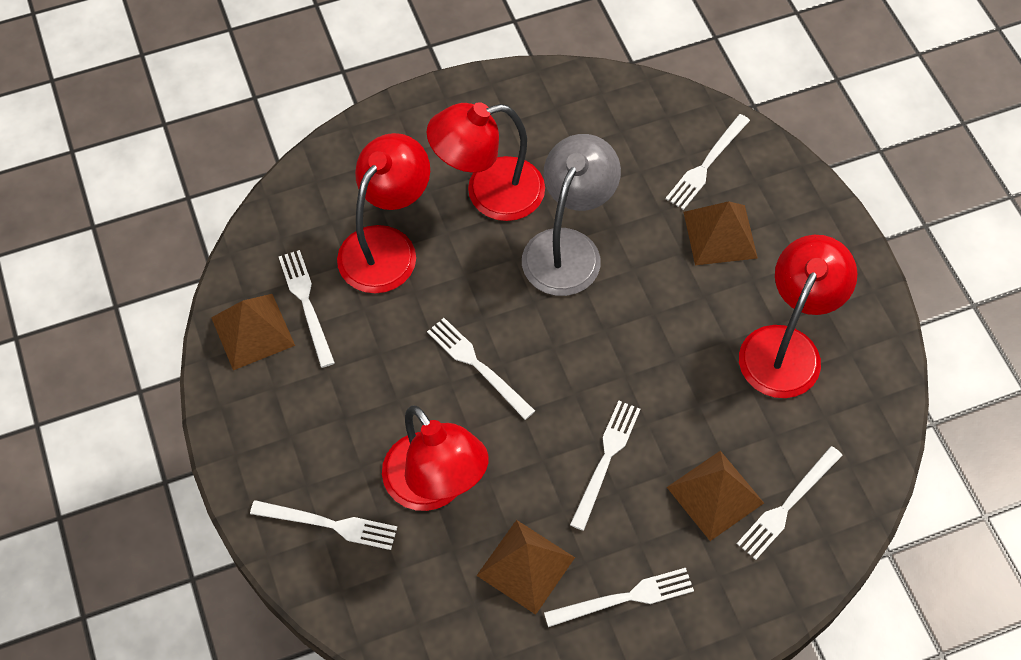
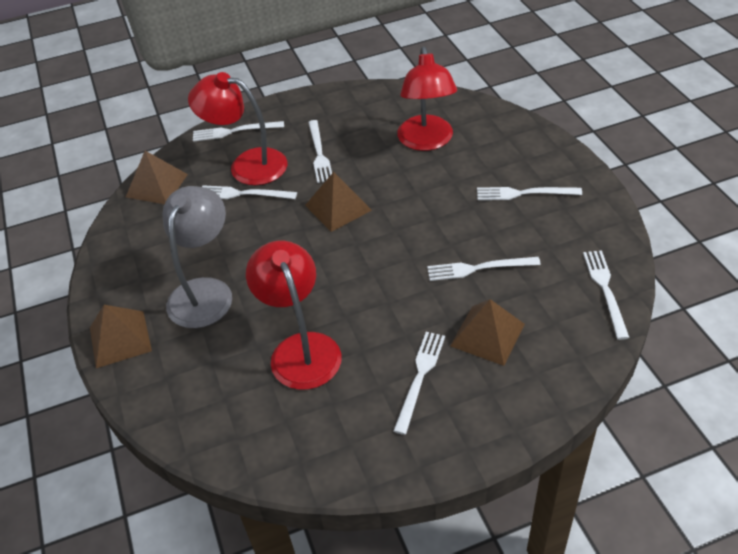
red lamp: [337,133,430,293] [382,405,489,511] [427,102,545,221] [739,235,857,398] = 4 -> [188,72,287,185] [246,241,342,390] [397,47,457,151] = 3

